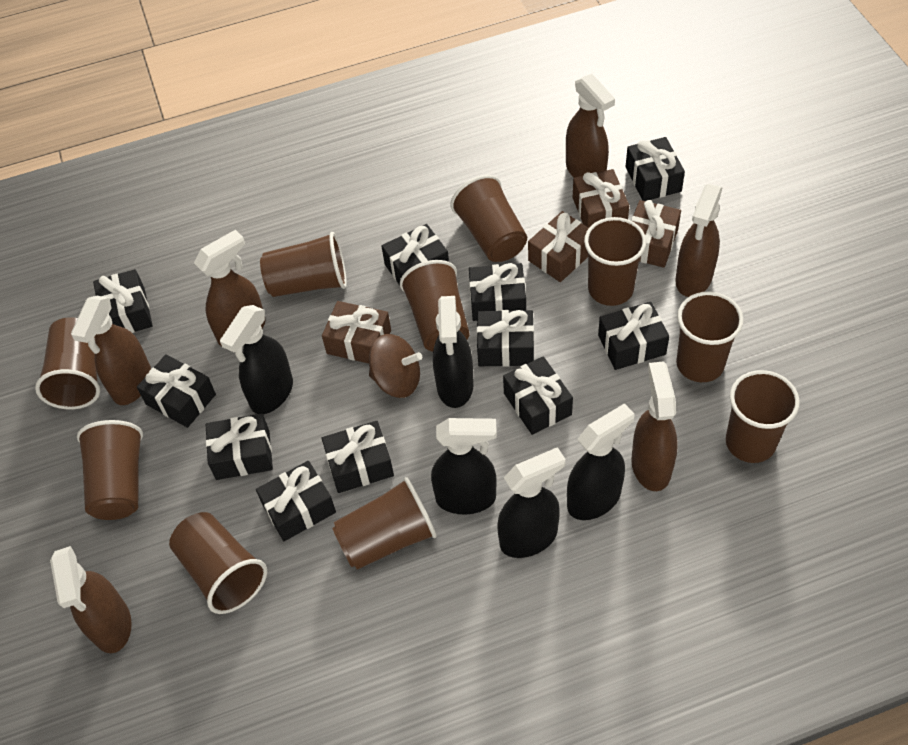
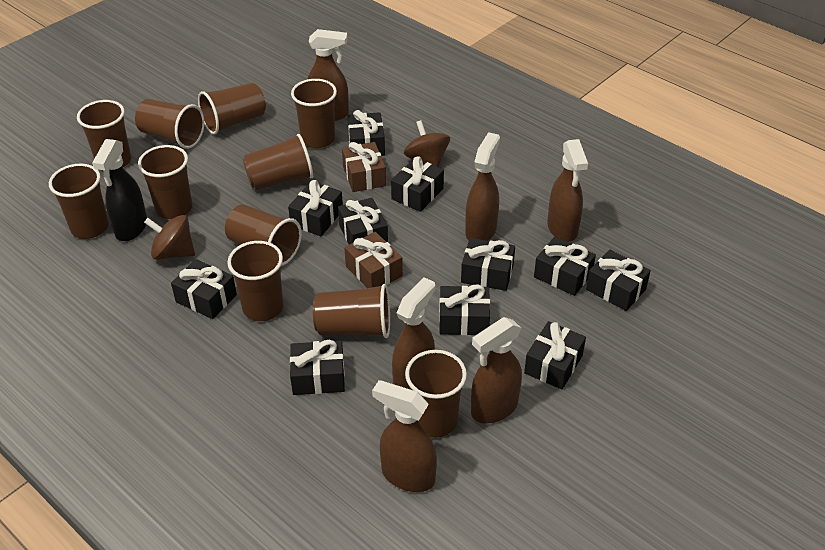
black spray bottle: [220,305,293,414] [431,418,497,514] [433,296,474,408] [498,447,565,558] [567,403,635,520] = 5 -> [92,139,147,241] = 1
brown cup: [35,317,100,410] [77,420,143,520] [169,512,267,614] [260,232,347,297] [332,477,437,570] [400,260,469,352] [450,175,527,262] [584,217,646,306] [676,292,744,382] [726,370,800,463] = 10 -> [49,164,109,239] [77,100,131,167] [135,99,204,149] [138,145,193,219] [198,83,266,135] [225,204,302,266] [227,241,283,321] [243,134,313,190] [291,79,337,148] [313,284,390,338] [405,350,467,438] = 11
brown gift: [322,301,391,363] [528,211,589,282] [573,169,629,228] [631,200,681,268] = 4 -> [342,142,386,192] [344,232,403,288] = 2
brown spinning top: [369,334,422,398] = 1 -> [144,215,195,260] [404,120,450,167] = 2

